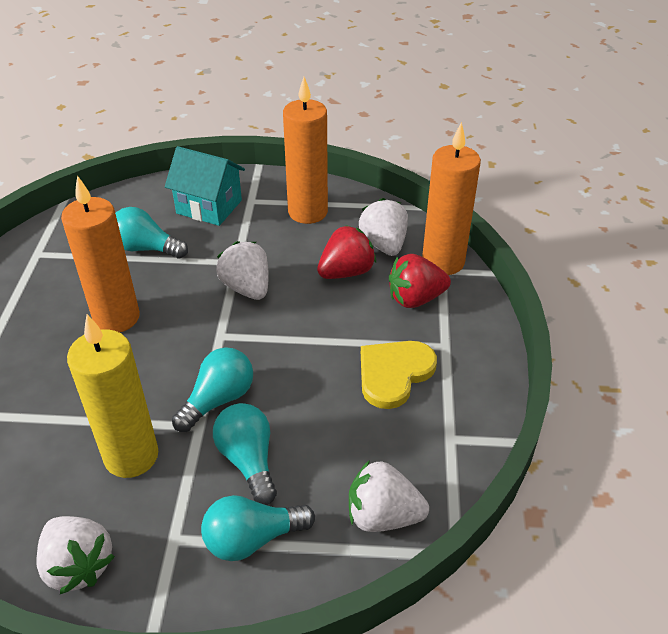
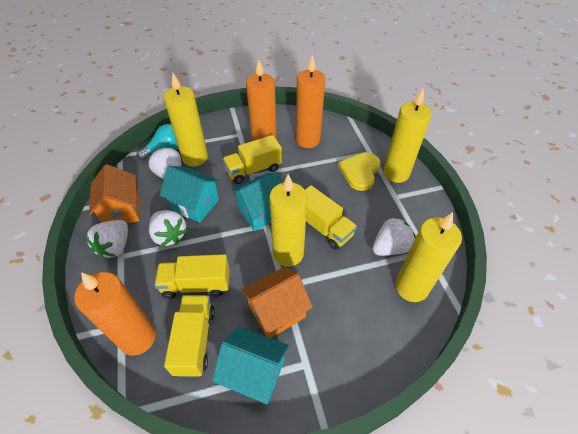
orange house: none = 0 -> [89,164,140,224] [241,267,313,338] = 2
red strawberry: [317,225,376,279] [389,254,451,308] = 2 -> none = 0
turquoise house: [165,146,245,226] = 1 -> [160,166,220,223] [212,326,289,404] [231,172,283,231] = 3
turquoise light bulb: [115,207,188,258] [172,347,253,432] [201,495,315,561] [213,403,277,505] = 4 -> [137,124,178,160] = 1
yellow candle: [67,314,158,478] = 1 -> [164,72,208,166] [269,174,307,267] [383,88,432,183] [395,212,462,302] = 4
yellow truck: none = 0 -> [154,254,230,299] [164,295,215,377] [223,135,282,184] [305,185,357,250] = 4

